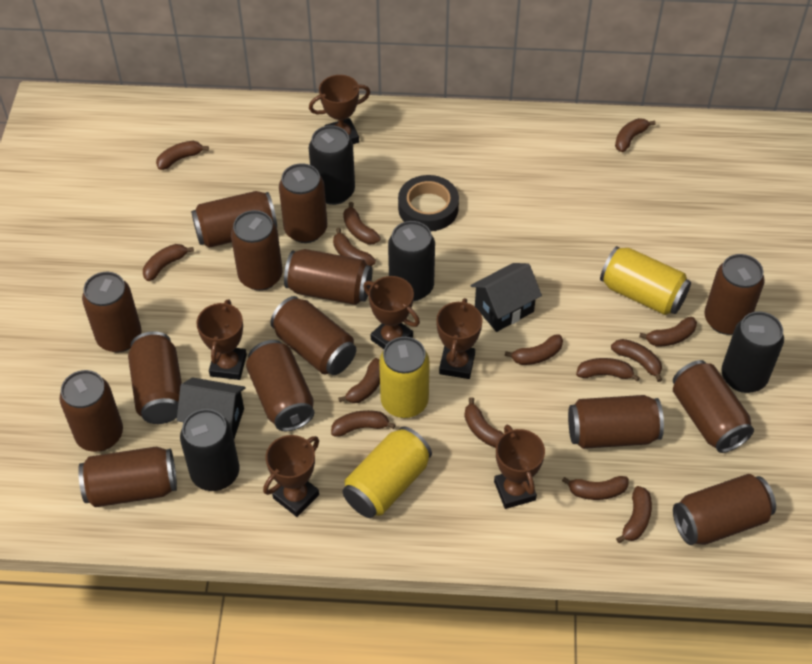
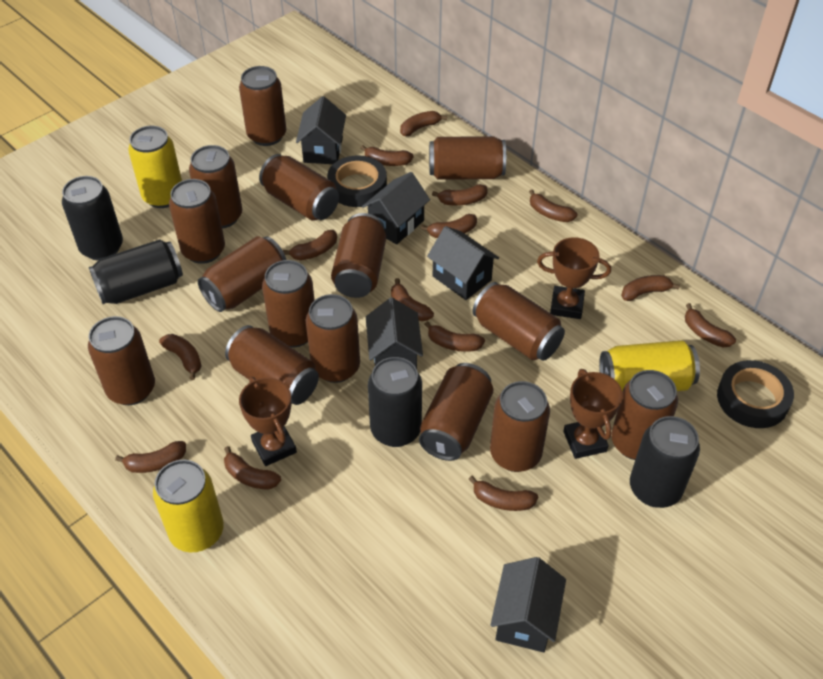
black house: [177,377,245,439] [470,263,542,332] = 2 -> [296,96,346,164] [362,172,430,245] [366,298,423,369] [427,226,499,300] [490,557,566,652] = 5
black tape: [398,175,459,231] = 1 -> [327,155,387,207] [717,360,794,428] = 2
brown can: [59,370,123,452] [78,446,177,507] [82,272,142,353] [128,331,182,424] [191,191,277,248] [231,210,282,291] [246,340,314,431] [270,296,356,375] [279,163,327,243] [284,249,372,305] [568,395,664,449] [673,360,754,453] [673,474,776,545] [704,254,765,335] = 14 -> [88,316,155,405] [169,179,225,264] [189,145,242,228] [198,236,286,312] [225,325,319,405] [239,66,286,146] [259,154,339,221] [262,260,315,347] [306,294,360,383] [331,213,386,298] [419,363,494,461] [429,136,506,180] [472,282,565,361] [490,381,550,472] [611,370,678,460] = 15
brown trophy: [196,299,247,380] [263,435,319,517] [309,75,370,144] [363,276,420,349] [436,298,482,379] [494,425,545,509] = 6 -> [239,377,297,466] [537,237,611,319] [563,369,623,459] = 3

